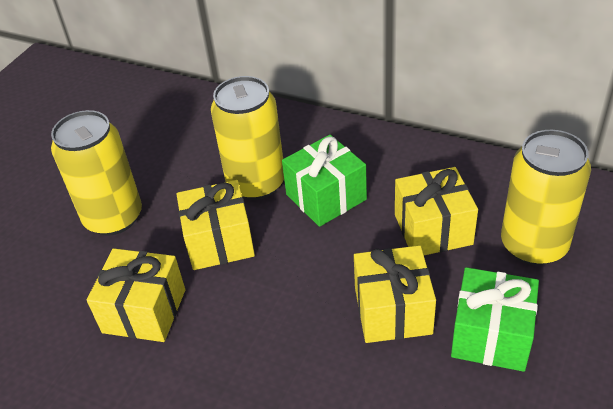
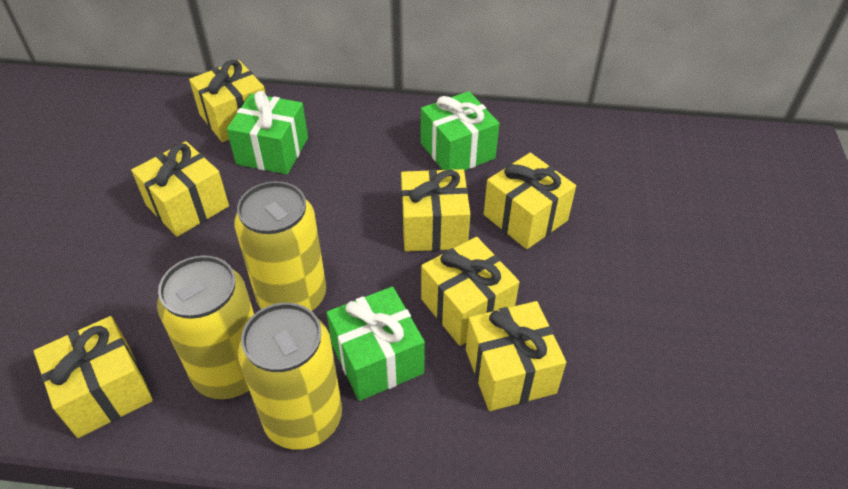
green gift: [282,135,367,227] [451,267,539,372] = 2 -> [227,91,308,174] [326,287,425,401] [421,91,499,171] = 3
yellow gift: [87,248,185,342] [177,180,255,270] [354,245,436,343] [395,167,478,255] = 4 -> [34,316,153,438] [131,141,229,237] [189,60,266,142] [401,169,470,252] [421,237,519,346] [466,301,566,411] [484,153,576,249] = 7

